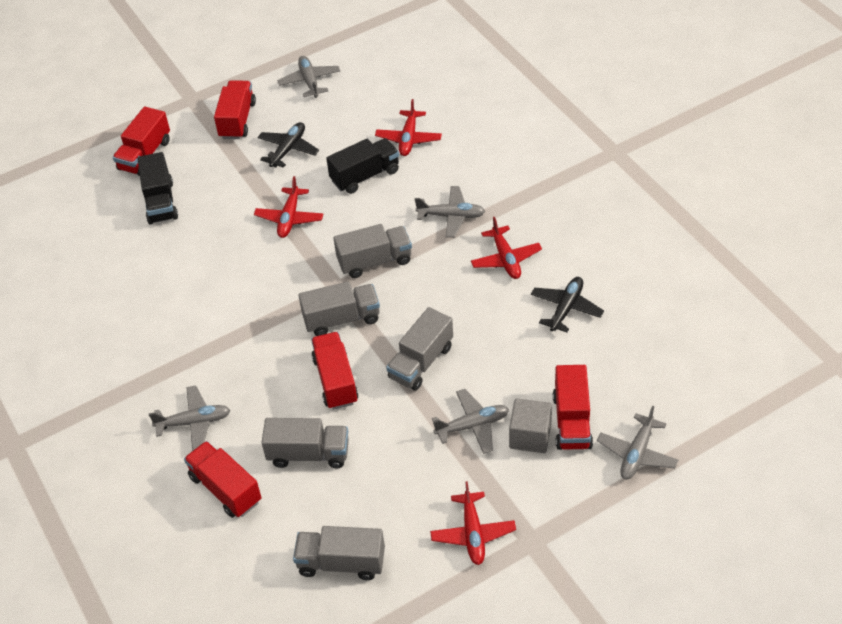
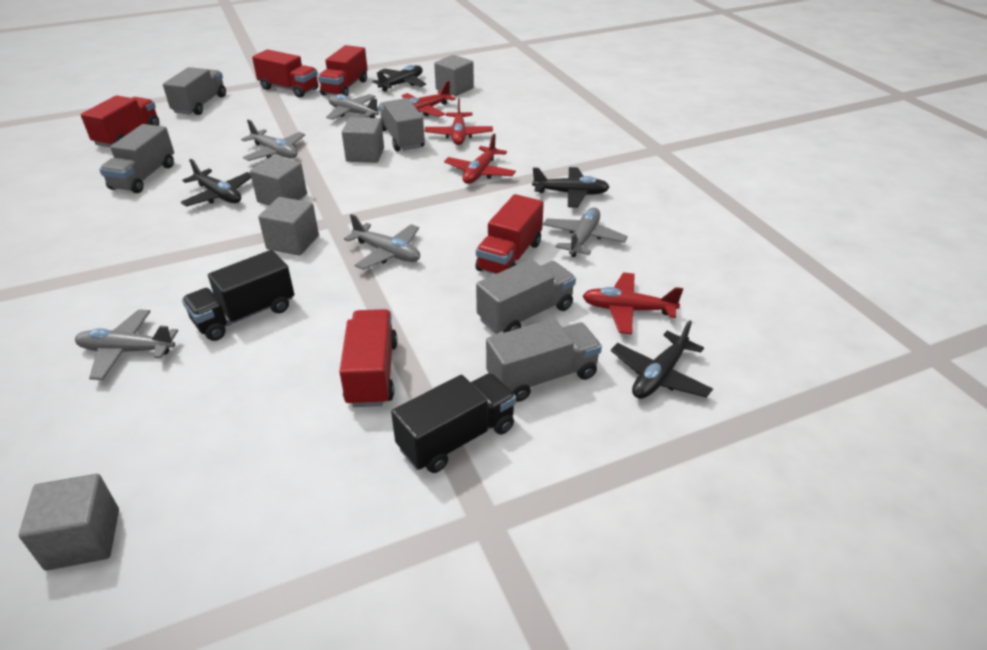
black plane: [258,122,319,168] [531,277,604,332] = 2 -> [181,159,251,207] [372,65,426,92] [532,167,610,208] [611,320,713,399] = 4
grey cube: [509,398,552,453] = 1 -> [19,474,119,571] [250,156,307,205] [258,197,319,256] [342,117,384,163] [434,55,474,96] = 5

